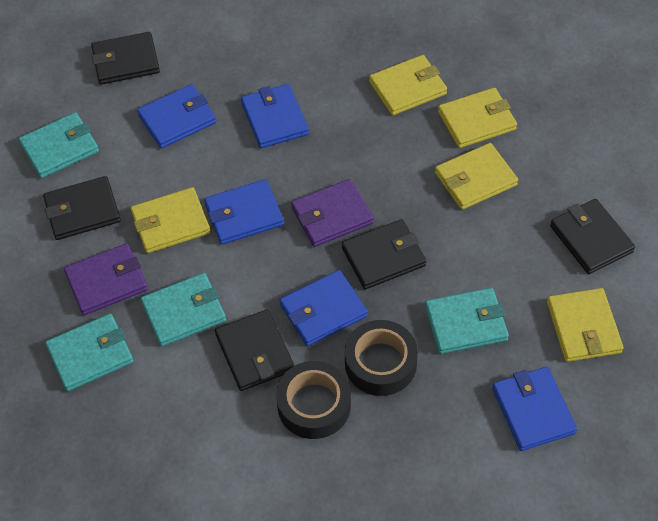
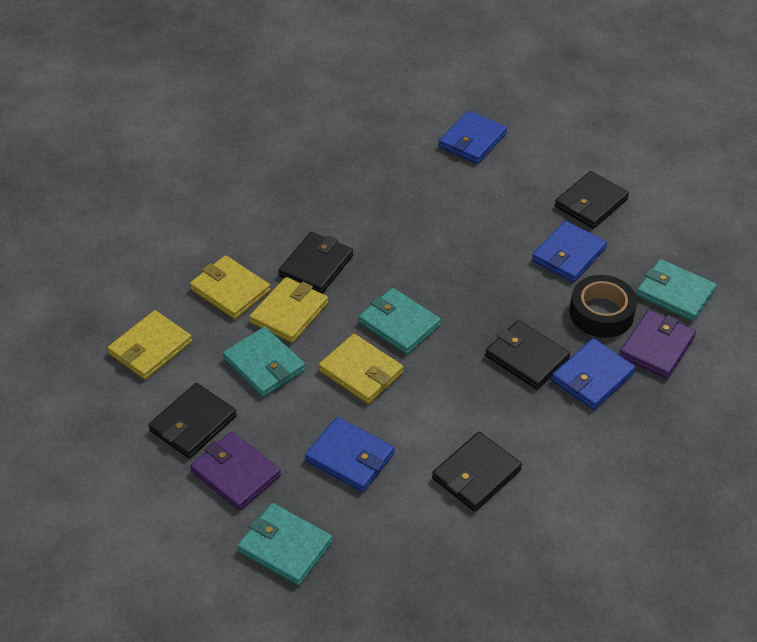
black tape: [276,361,351,439] [345,320,418,396] = 2 -> [570,275,637,338] = 1
blue wallet: [137,84,216,148] [204,179,284,245] [241,84,309,148] [280,270,368,346] [492,367,577,451] = 5 -> [305,417,395,492] [439,111,507,164] [532,221,607,282] [551,338,636,410] = 4
yellow wallet: [131,187,210,253] [369,55,447,115] [435,143,518,210] [438,88,517,148] [547,288,624,362] = 5 -> [107,310,192,380] [190,255,270,319] [249,277,328,343] [319,334,404,404] = 4

